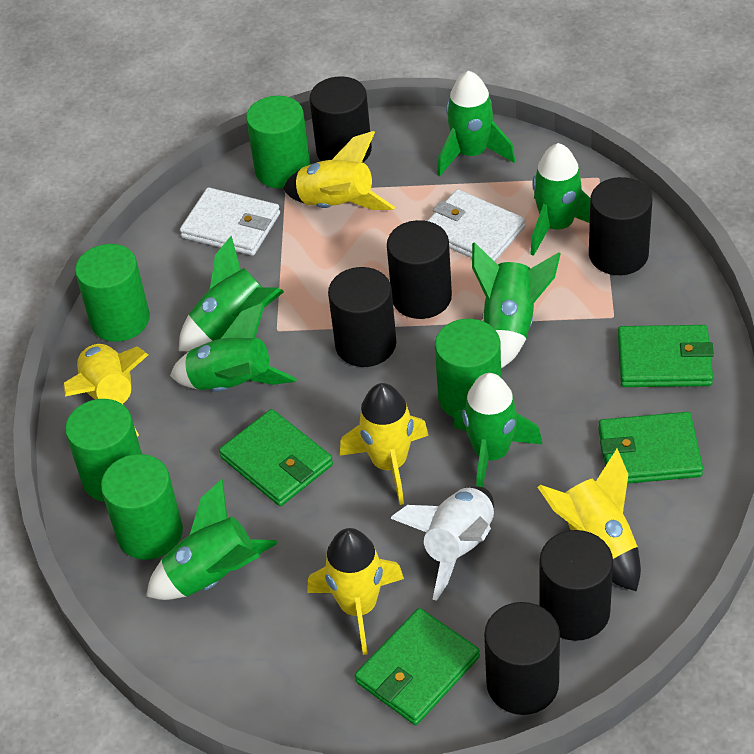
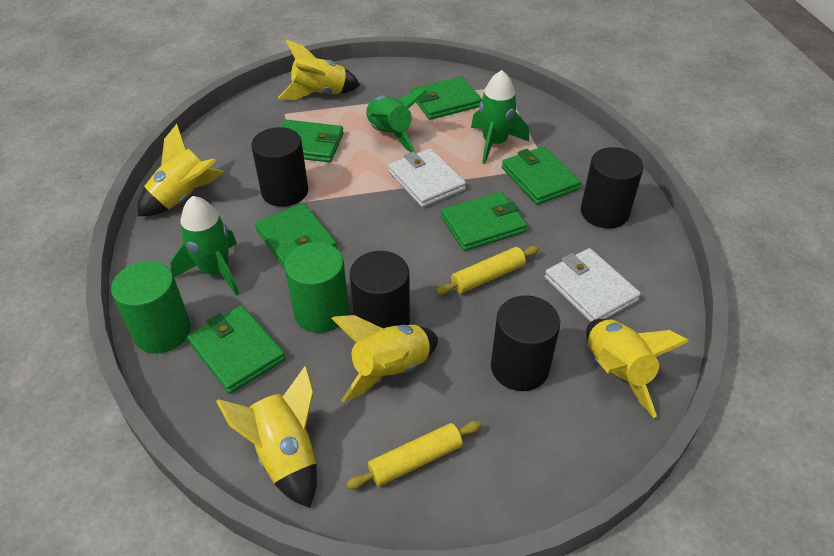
black cylinder: [310,76,372,163] [328,267,396,367] [387,220,452,319] [484,602,560,715] [539,530,613,641] [589,177,652,275] = 6 -> [251,127,308,207] [350,251,410,329] [491,295,560,391] [581,147,643,229] = 4
green cylinder: [65,399,142,502] [75,244,150,342] [101,454,183,560] [246,96,310,189] [435,319,501,418] = 5 -> [111,261,191,354] [284,242,349,333] = 2
green rocket: [146,479,278,600] [170,303,297,392] [179,236,284,351] [437,71,515,177] [453,373,542,487] [472,242,561,369] [530,143,590,256] = 7 -> [170,196,239,296] [366,90,427,153] [471,70,529,164] = 3
green wallet: [219,409,333,506] [355,608,480,725] [598,412,703,484] [618,325,714,387] = 4 -> [187,305,285,394] [255,203,337,269] [281,120,344,163] [411,76,482,120] [441,192,527,251] [502,146,581,205] = 6
white rocket: [390,486,494,601] = 1 -> none = 0
yellow rolling pin: none = 0 -> [346,421,481,489] [436,246,539,295] = 2

